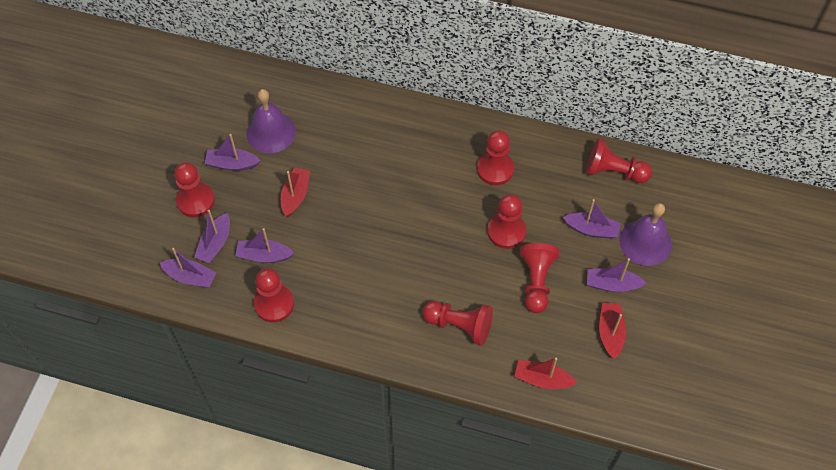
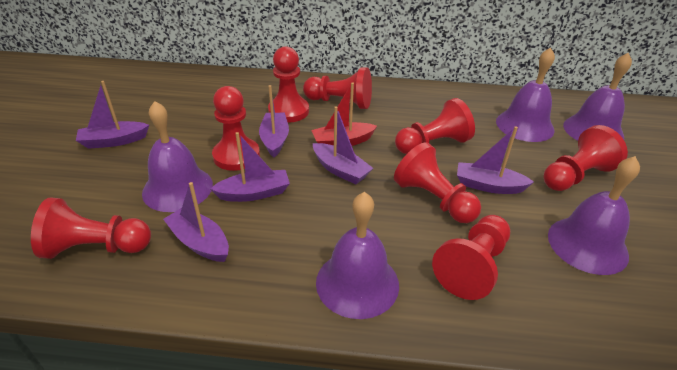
purple bell: [247,89,296,153] [619,203,672,266] = 2 -> [142,101,213,212] [316,192,399,319] [496,47,555,142] [548,156,640,275] [563,53,632,141] = 5
red boat: [281,167,310,217] [514,358,577,389] [599,303,626,359] = 3 -> [311,82,377,146] = 1
red pawn: [174,162,215,217] [254,268,294,322] [422,301,493,346] [477,130,514,185] [488,194,526,249] [520,243,559,313] [586,138,652,183] = 7 -> [31,197,151,259] [212,86,260,171] [268,46,309,123] [303,67,372,109] [394,142,481,223] [395,98,475,154] [432,215,510,300] [544,125,628,191] = 8

